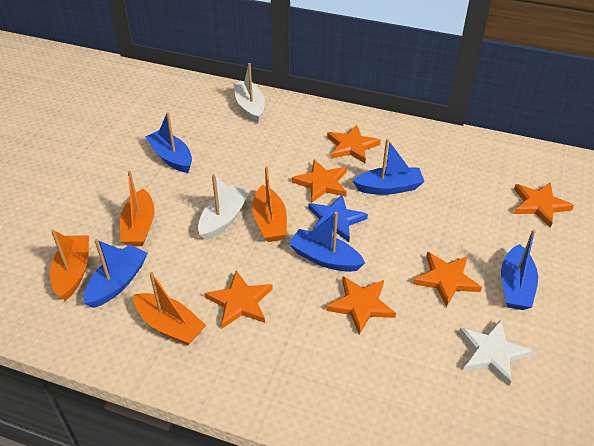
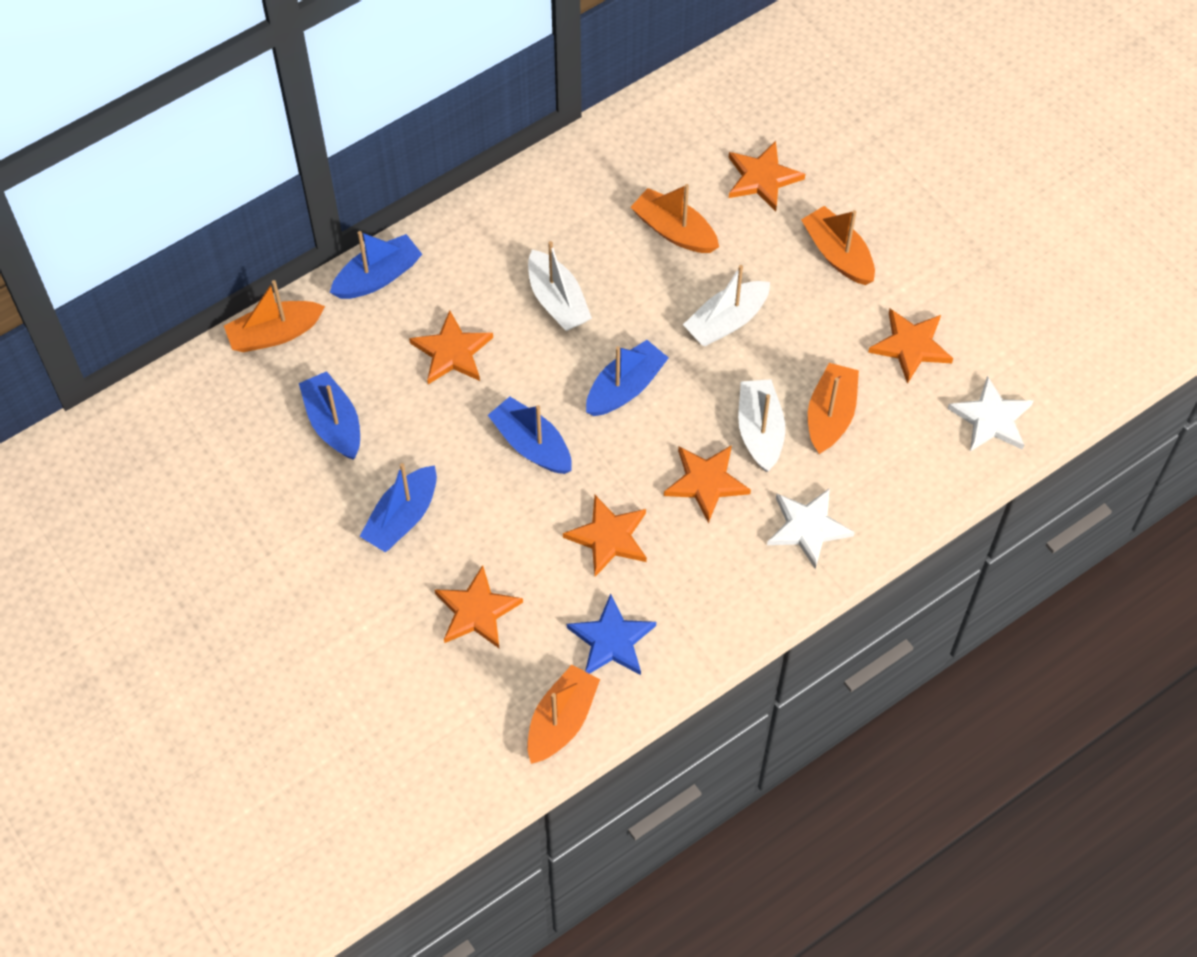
orange boat: [50,230,89,301] [120,171,155,246] [133,272,206,345] [252,166,287,242] = 4 -> [224,280,325,352] [527,665,600,764] [631,184,719,253] [801,206,875,285] [808,363,859,454] = 5
white boat: [198,174,250,240] [233,63,265,123] = 2 -> [528,241,592,331] [683,265,770,346] [738,379,785,472] = 3
white star: [459,320,533,385] = 1 -> [767,488,855,569] [948,376,1034,452] = 2

